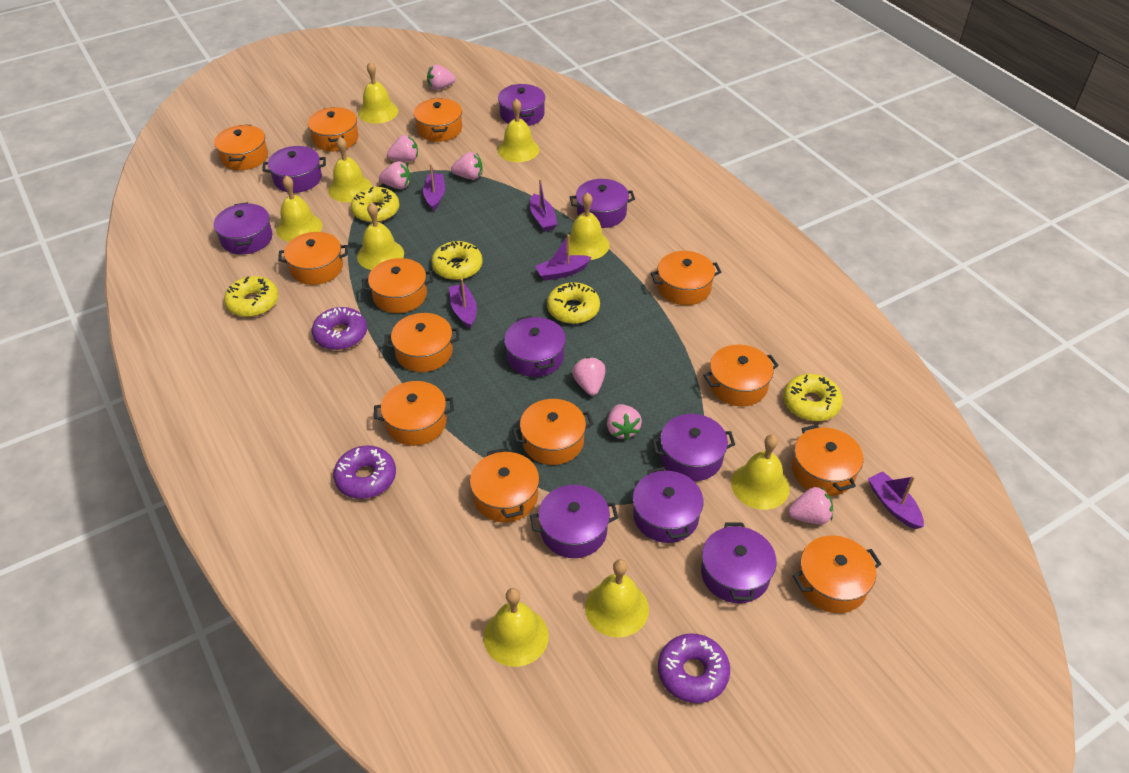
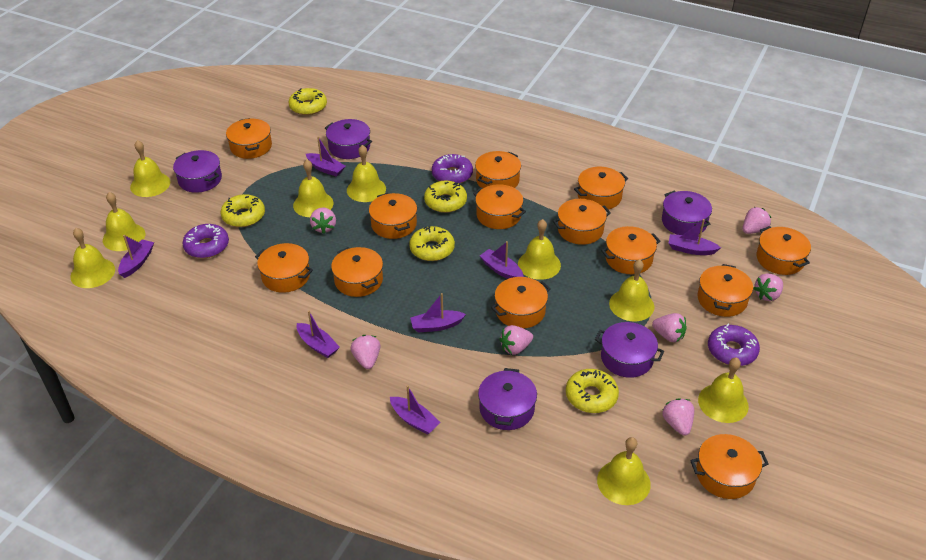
purple boat: [423,164,445,211] [449,278,477,329] [530,179,557,232] [535,235,592,281] [868,471,924,529] = 5 -> [118,235,154,278] [297,310,340,358] [306,136,346,177] [390,385,441,435] [410,293,466,332] [480,241,524,279] [669,219,721,255] = 7
purple pot: [214,202,272,255] [262,146,326,193] [498,84,545,126] [504,315,566,377] [530,485,618,558] [570,179,635,228] [633,467,704,543] [652,414,735,481] [701,522,777,603] = 9 -> [173,150,222,193] [325,119,372,159] [478,368,537,430] [595,322,664,378] [662,191,712,235] = 5

